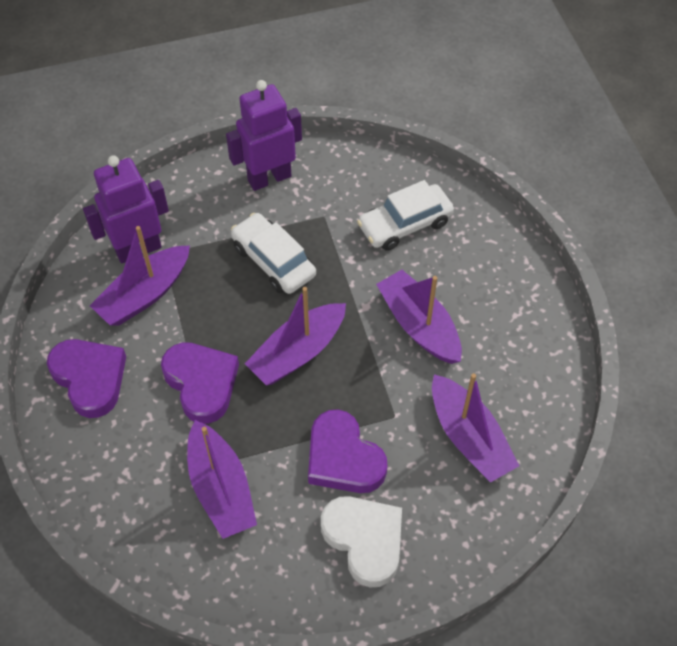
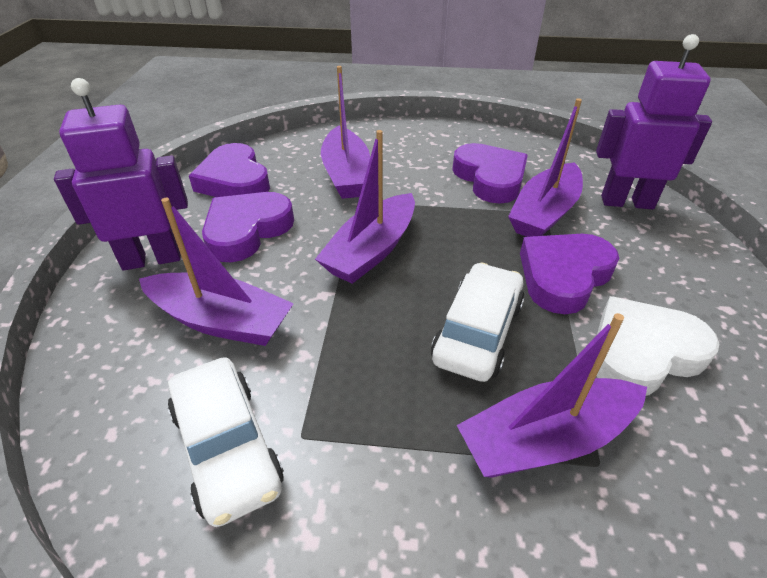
purple heart: [47,339,126,418] [161,342,239,424] [308,409,387,493] = 3 -> [189,143,270,197] [202,192,294,262] [452,143,528,204] [520,234,619,314] = 4

